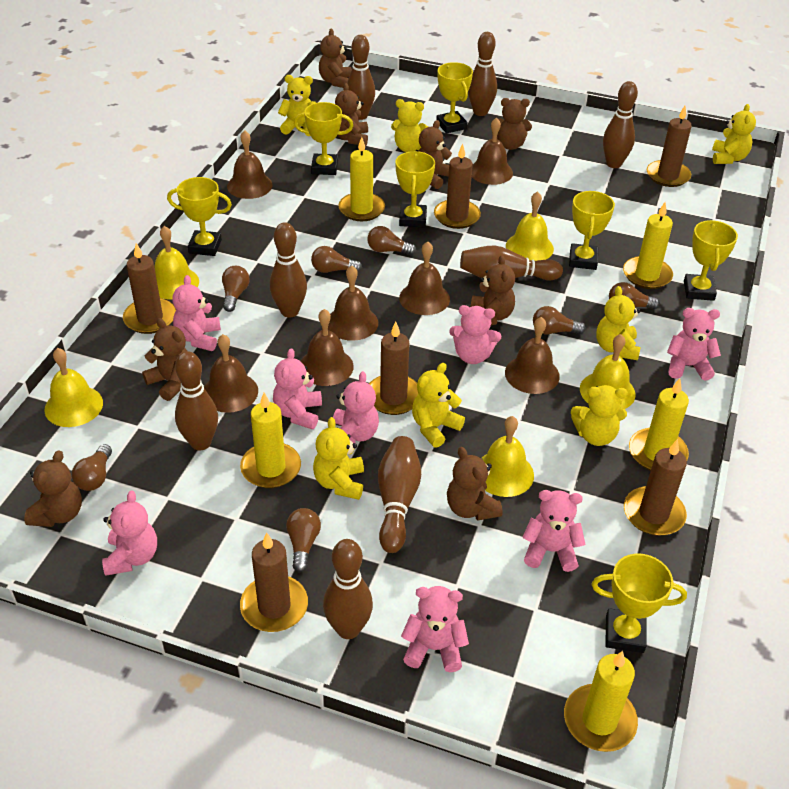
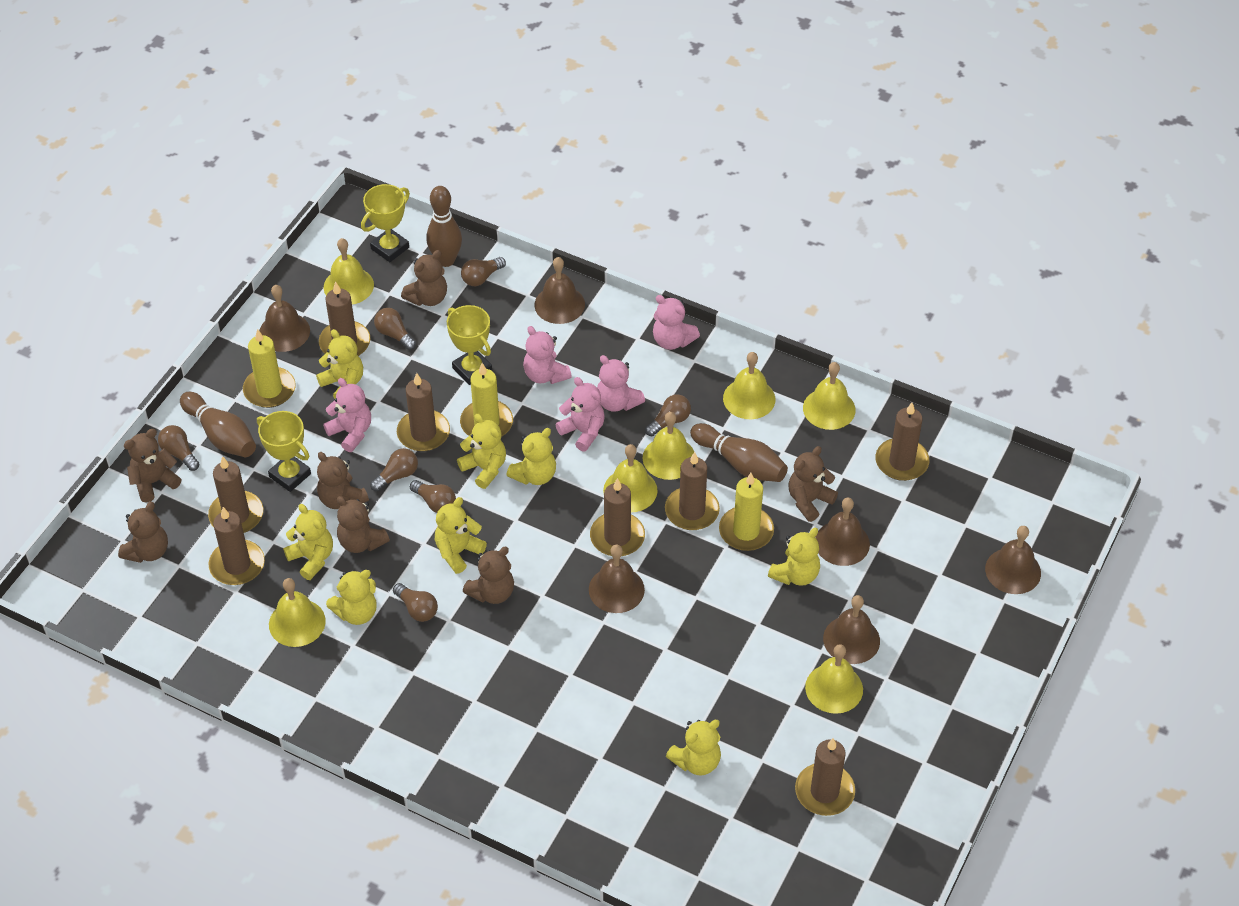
brown bell: [204,334,258,413] [227,131,272,199] [301,309,354,386] [328,266,378,341] [399,241,450,315] [472,117,513,185] [505,317,560,394] = 7 -> [259,285,310,352] [534,257,585,324] [589,545,645,613] [815,497,870,566] [823,595,880,664] [985,526,1041,594] = 6
brown bowling pin: [175,351,218,451] [270,222,307,317] [323,539,373,639] [347,35,375,120] [378,436,421,553] [460,246,563,280] [468,32,497,116] [603,81,638,168] = 8 -> [180,392,256,457] [426,186,462,267] [690,423,788,482] = 3
brown candle: [123,243,176,334] [240,533,308,632] [369,322,419,415] [434,144,481,229] [624,439,687,536] [647,106,692,187] = 6 -> [208,456,263,533] [209,507,265,585] [319,281,370,356] [397,373,450,451] [590,478,645,556] [665,452,720,530] [795,738,855,816] [875,403,929,481] = 8
brown teddy bear: [24,450,82,527] [142,318,187,401] [319,29,352,88] [335,83,368,146] [418,120,452,189] [447,447,503,521] [471,255,515,325] [497,98,532,150] = 8 -> [118,502,168,563] [124,429,181,503] [317,452,369,509] [337,496,390,553] [401,250,447,306] [463,547,514,604] [789,446,838,522] = 7
pink teddy bear: [102,490,157,576] [172,275,221,351] [273,348,322,429] [333,371,379,443] [401,586,469,672] [449,305,502,364] [522,490,586,572] [667,308,721,381] = 8 -> [323,378,371,452] [523,326,572,384] [556,377,605,451] [597,355,645,411] [653,295,700,350] = 5
yellow bell: [44,348,103,427] [154,226,199,299] [482,416,534,497] [506,191,554,261] [580,334,636,409] = 5 -> [269,578,326,647] [324,238,374,305] [603,444,658,512] [642,412,694,480] [723,352,775,419] [803,362,855,430] [805,644,863,714] = 7
yellow candle: [240,393,301,488] [338,137,385,221] [564,651,638,752] [623,202,673,289] [629,378,689,471] = 5 -> [243,329,295,408] [460,363,513,437] [719,473,774,551] = 3
yellow teddy bear: [278,75,316,136] [313,417,364,500] [391,99,428,152] [412,363,465,448] [571,385,628,446] [596,286,641,360] [712,104,756,164] = 7 -> [283,504,333,580] [316,329,363,399] [326,570,377,625] [435,497,487,574] [457,414,506,489] [506,428,556,485] [666,720,721,776] [768,528,820,586] = 8
yellow trophy: [167,177,232,256] [294,102,353,175] [395,151,435,228] [436,62,473,133] [569,191,615,270] [592,553,687,653] [684,220,738,301] = 7 -> [257,411,311,492] [361,184,410,262] [447,305,492,385] = 3

